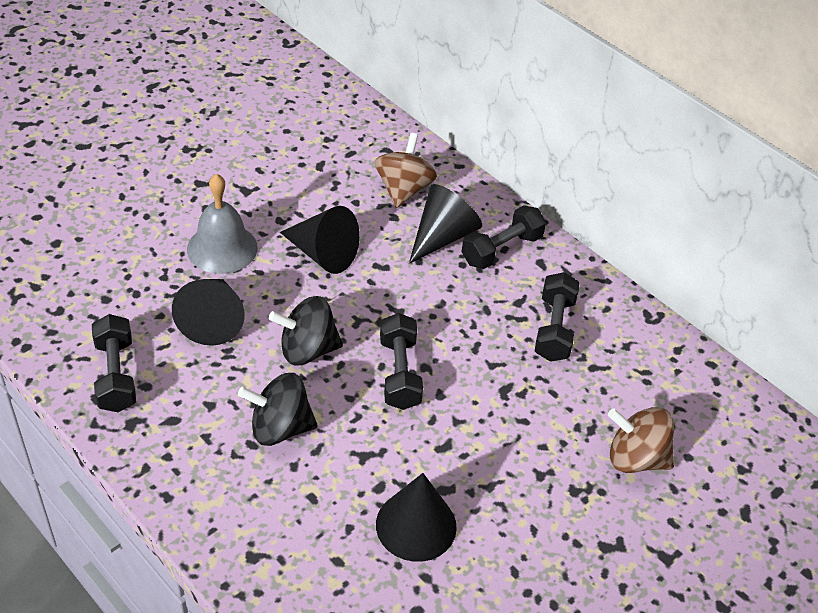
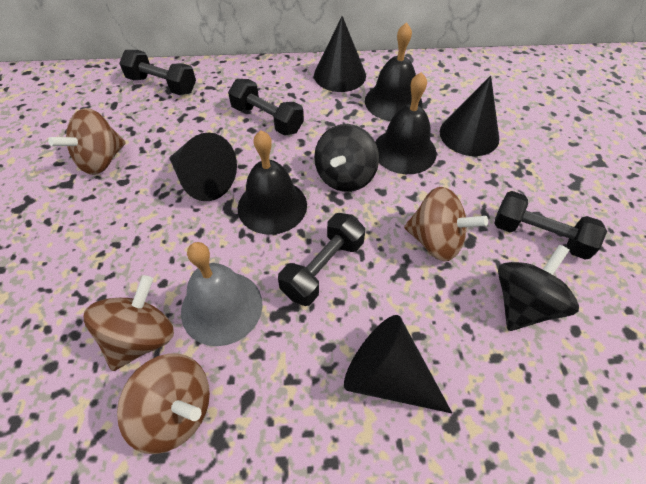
black bell: none = 0 -> [238,130,307,235] [365,22,423,121] [375,72,437,174] = 3
brown spinning top: [375,133,437,208] [608,407,674,473] = 2 -> [48,108,125,175] [84,275,174,371] [117,353,210,454] [404,187,488,262] = 4

